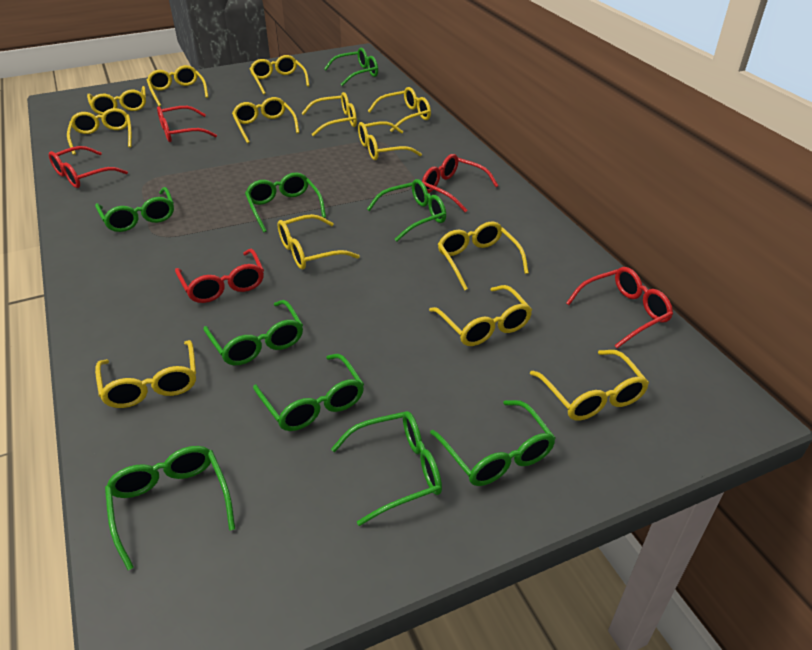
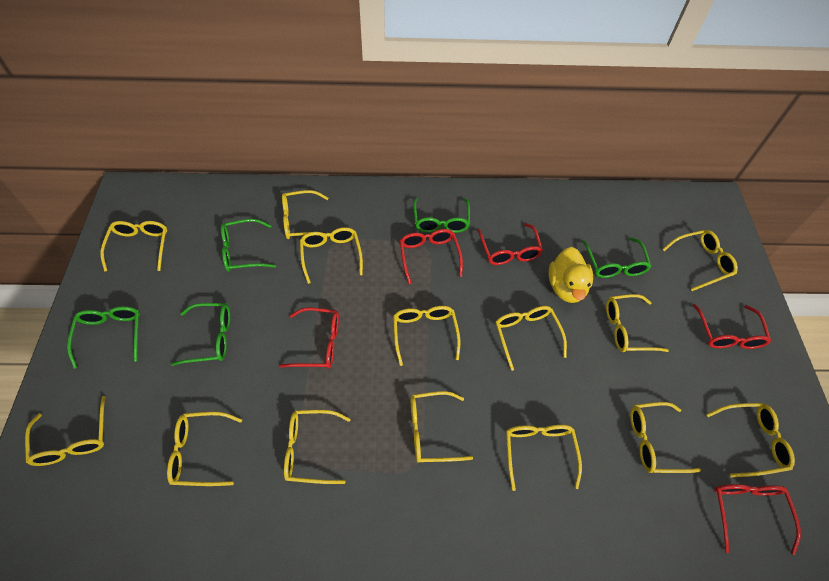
green glasses: [95,187,174,232] [105,446,235,570] [203,300,303,365] [245,172,326,232] [253,354,364,431] [324,48,378,86] [331,411,442,526] [367,179,446,242] [430,400,556,486] = 9 -> [67,306,140,369] [171,303,230,366] [221,219,276,272] [413,197,470,233] [582,237,651,278] = 5
yellow duck: none = 0 -> [549,247,593,303] = 1
yellow glasses: [67,108,132,155] [87,86,146,115] [95,340,196,408] [147,65,208,106] [232,97,299,143] [250,55,309,94] [277,214,360,270] [301,92,357,137] [358,121,422,160] [368,87,431,132] [429,285,532,346] [438,221,529,290] [530,350,649,420] = 13 -> [25,396,106,466] [101,221,167,271] [167,412,242,486] [282,190,330,239] [284,410,351,484] [300,227,363,284] [393,306,461,366] [411,391,473,463] [496,306,567,371] [506,425,582,491] [606,294,669,352] [630,402,701,473] [662,230,738,291] [706,403,795,477] = 14

